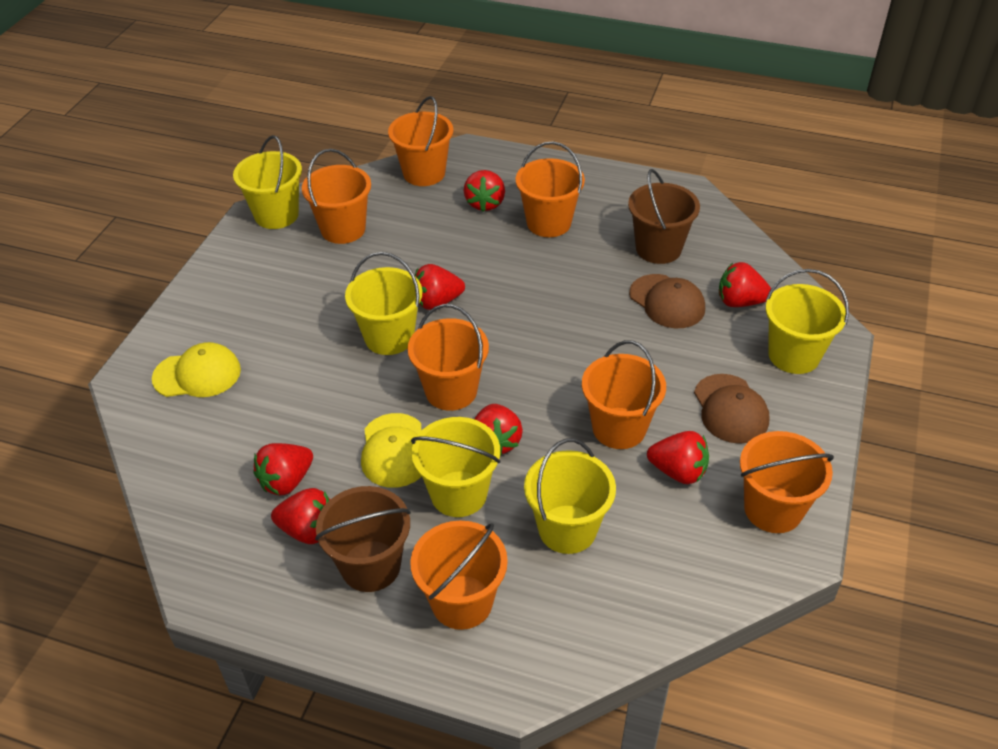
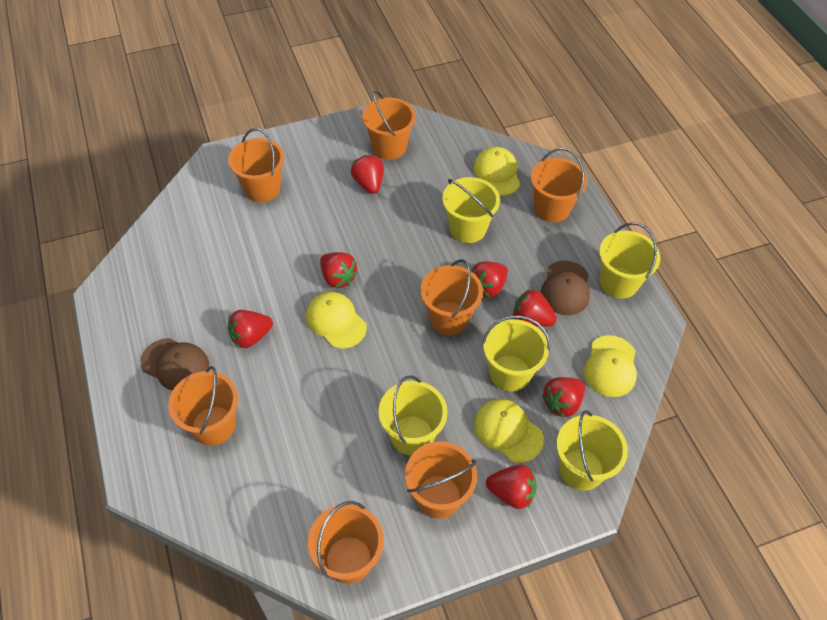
brown bucket: [315,486,411,592] [628,169,700,264] = 2 -> none = 0
yellow cap: [152,342,241,397] [361,413,422,488] = 2 -> [306,292,367,349] [474,147,520,196] [474,399,544,463] [584,335,637,397] = 4

